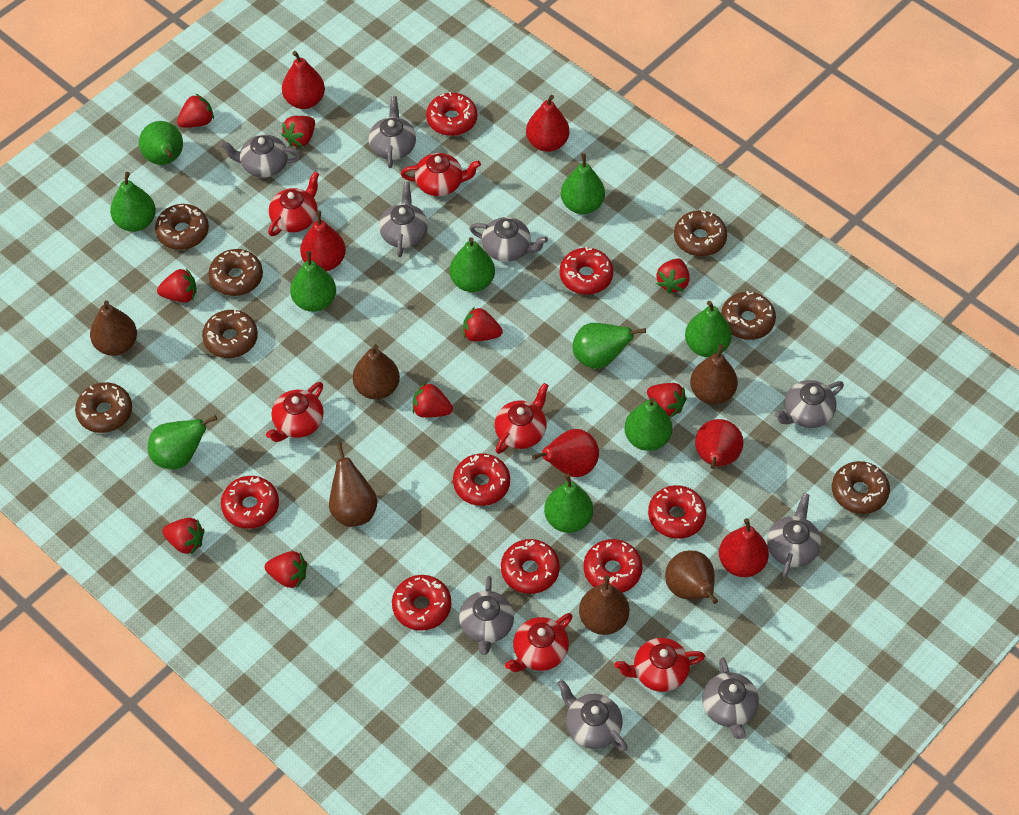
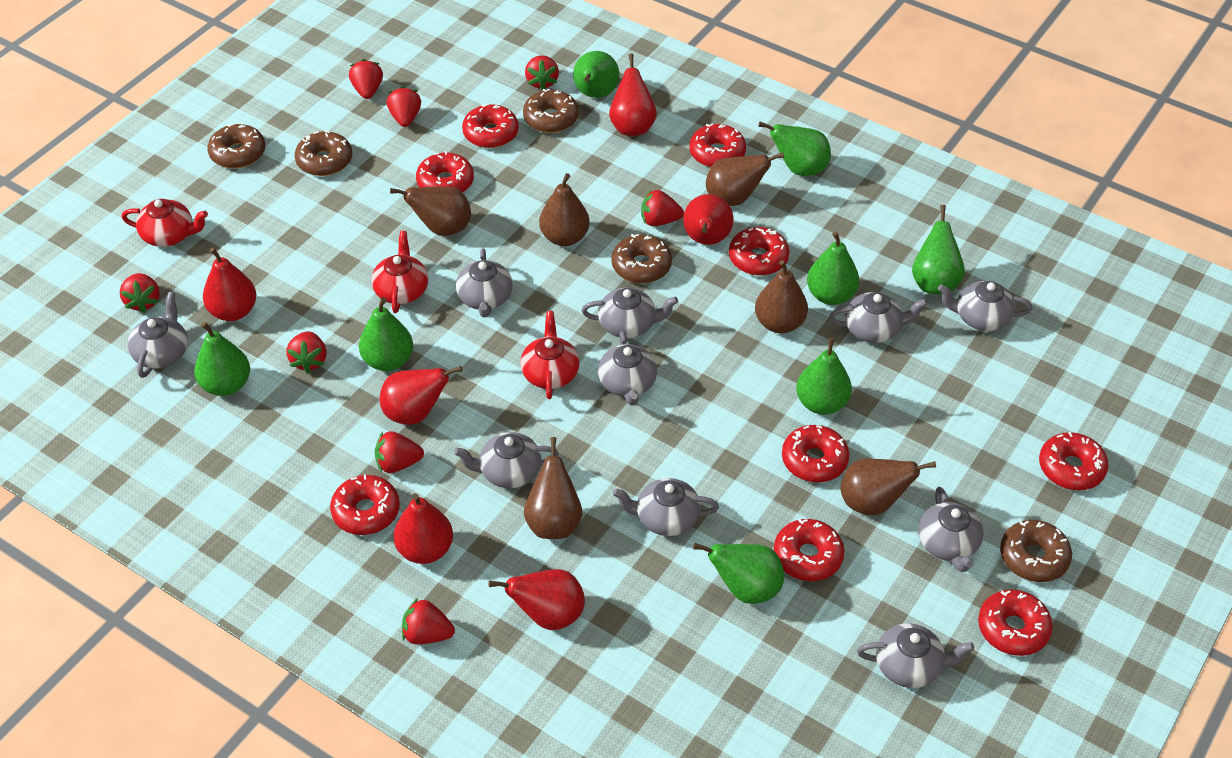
brown donut: [75,382,132,433] [155,204,209,250] [202,309,258,358] [208,249,263,296] [674,210,727,256] [721,291,776,340] [832,461,890,514] = 7 -> [207,123,265,168] [295,131,352,176] [523,89,579,133] [611,234,672,283] [1000,520,1072,582] = 5
green pear: [110,172,156,232] [139,121,183,165] [148,415,217,469] [290,251,336,312] [450,237,495,292] [544,474,593,533] [561,153,605,214] [572,323,646,369] [624,397,672,451] [685,301,732,357] = 10 -> [194,322,250,396] [359,297,413,371] [573,51,619,98] [693,543,784,604] [758,122,831,176] [796,338,852,415] [807,231,859,305] [912,205,965,294] = 8
grey teapot: [220,134,301,178] [369,96,416,168] [379,182,428,257] [459,576,514,655] [469,217,548,262] [557,680,628,751] [702,657,759,739] [767,493,821,578] [775,380,844,428] = 9 -> [128,292,188,378] [454,432,559,488] [456,248,513,317] [582,288,678,338] [598,331,657,406] [613,478,719,536] [829,292,927,343] [857,623,974,688] [918,487,984,572] [938,281,1033,331] = 10
red donut: [221,476,279,529] [392,575,451,631] [426,92,477,136] [453,453,510,506] [501,539,560,594] [560,247,613,295] [584,539,642,593] [648,485,706,539] = 8 -> [330,474,400,535] [416,151,474,193] [462,104,519,148] [689,123,746,167] [729,227,789,276] [774,519,844,581] [782,425,849,482] [978,589,1053,656] [1039,432,1108,490] = 9
red strawberry: [157,268,197,303] [162,518,205,554] [177,94,214,128] [265,551,307,588] [281,116,315,147] [412,382,453,418] [463,307,503,341] [647,383,687,418] [656,259,689,294] = 9 -> [120,273,160,313] [286,331,327,373] [349,59,383,99] [375,431,424,473] [387,86,421,127] [402,598,455,644] [525,55,559,91] [641,189,684,226] = 8
red teapot: [266,382,324,442] [268,171,319,236] [401,153,481,196] [494,383,549,454] [505,613,573,672] [614,638,705,692] = 6 -> [122,199,208,247] [372,231,428,313] [520,311,580,399] = 3

